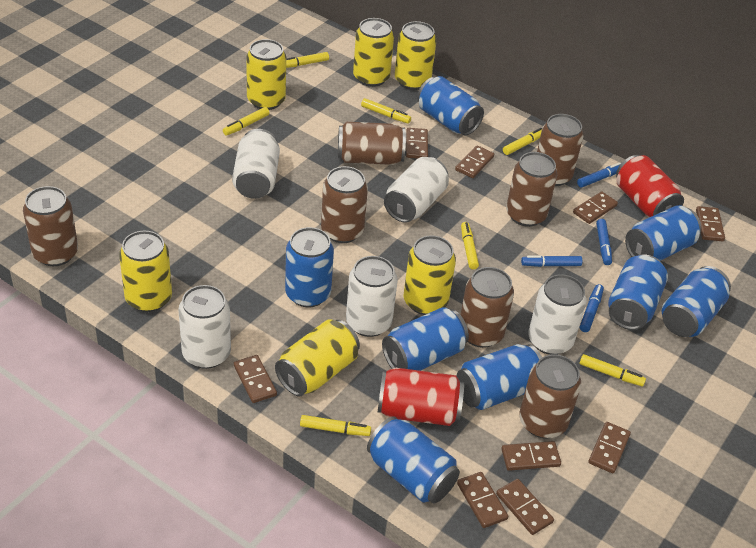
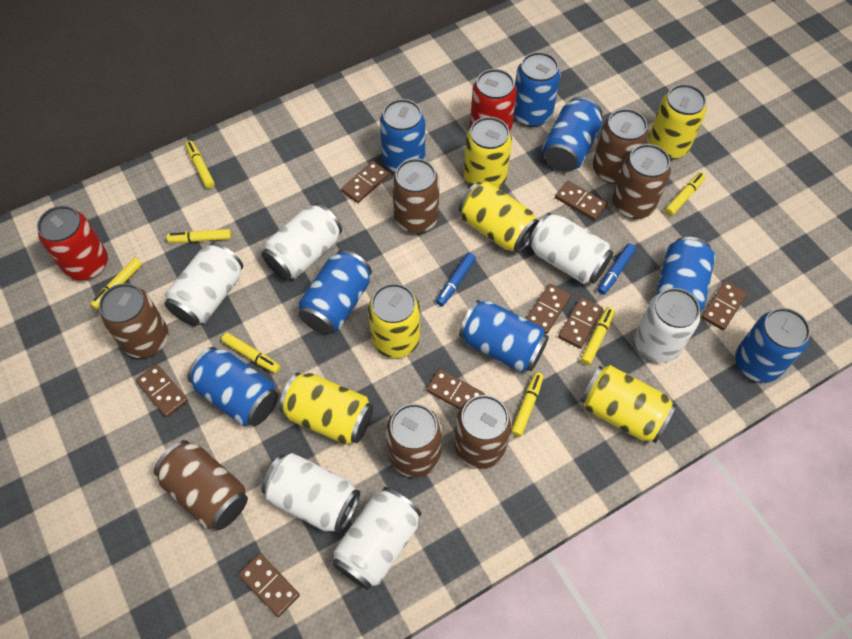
blue marker: [521,255,582,267] [577,163,621,188] [580,284,604,332] [596,219,612,265] = 4 -> [436,253,476,306] [598,243,636,295] = 2
brown domino: [234,355,277,403] [406,128,428,159] [455,145,494,178] [457,472,508,528] [496,479,554,535] [502,441,561,471] [573,191,618,224] [588,422,631,473] [696,206,725,241] = 9 -> [136,364,188,417] [238,553,300,617] [341,161,389,203] [426,369,485,410] [526,284,571,334] [555,181,607,221] [558,297,603,349] [701,281,747,331] = 8
white can: [178,285,231,369] [232,129,280,199] [346,256,397,337] [384,157,449,222] [528,274,587,355] = 5 -> [165,242,243,326] [261,453,360,533] [262,203,342,280] [332,487,421,590] [528,213,613,284] [634,288,700,363] = 6

